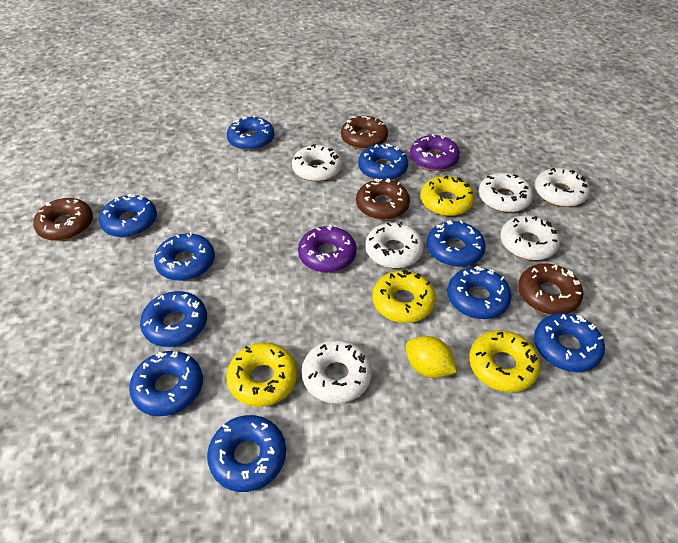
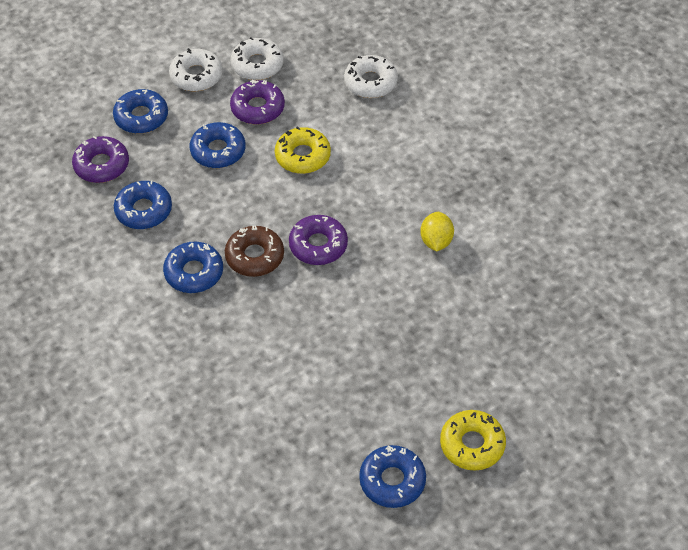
blue donut: [99,194,157,237] [129,351,203,416] [140,291,207,347] [154,232,215,281] [207,415,286,492] [227,115,274,151] [358,143,408,180] [427,220,486,267] [447,266,512,319] [534,313,605,372] = 10 -> [113,89,168,134] [114,180,172,229] [163,242,223,293] [190,122,246,168] [359,445,426,508] = 5
brown donut: [33,198,93,241] [341,116,388,150] [356,178,410,220] [518,264,583,315] = 4 -> [225,225,284,277] = 1
purple donut: [298,224,357,273] [410,134,460,171] = 2 -> [72,136,129,183] [230,80,285,124] [289,215,348,265] = 3
white donut: [292,144,342,182] [302,340,372,404] [365,222,424,268] [479,173,533,213] [501,215,560,260] [535,168,590,207] = 6 -> [169,48,223,91] [231,37,284,80] [344,55,398,98] = 3
yellow donut: [226,343,297,407] [372,269,436,323] [421,176,475,216] [469,330,541,392] = 4 -> [275,126,331,174] [440,410,506,471] = 2

